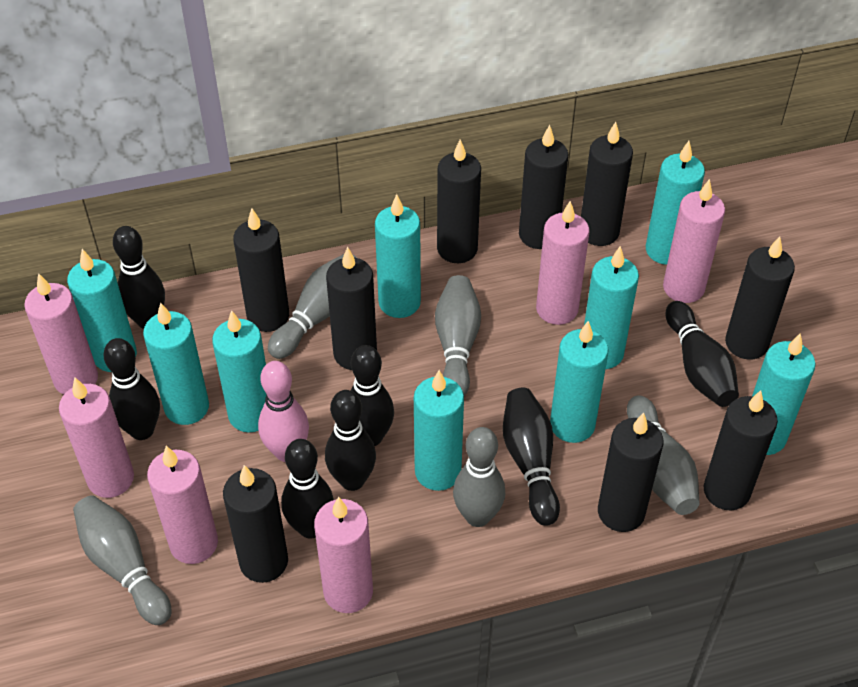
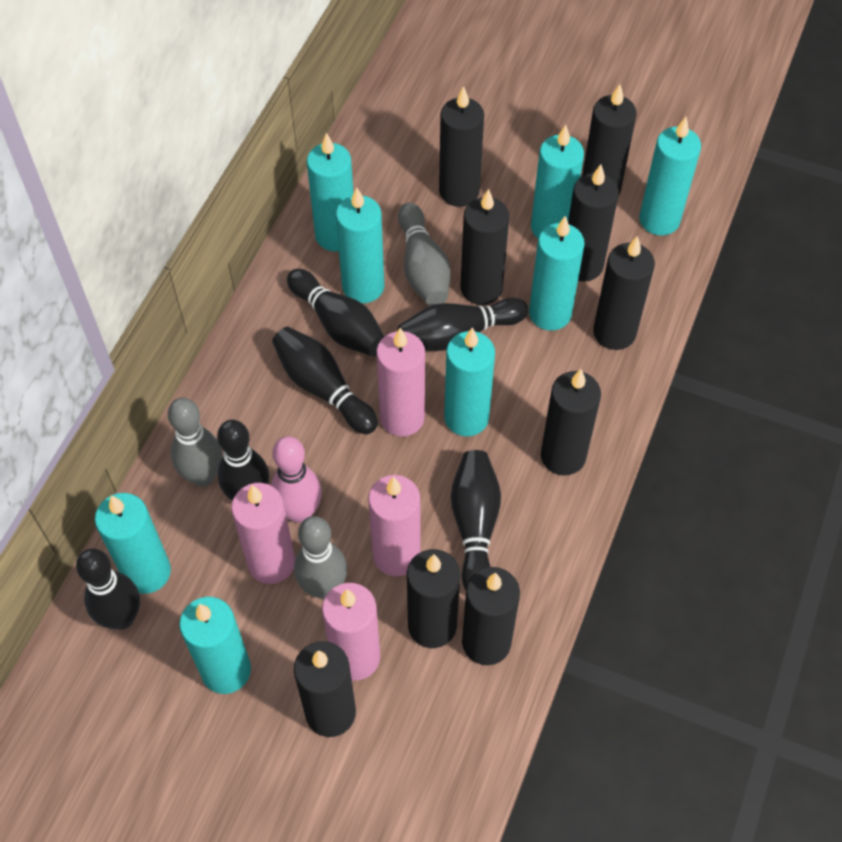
black bowling pin: [103,338,160,440] [113,226,165,329] [281,439,334,539] [325,390,376,491] [350,345,394,446] [503,388,560,526] [665,301,739,407] = 7 -> [76,548,140,629] [217,420,269,501] [272,327,378,434] [287,269,384,356] [398,298,528,351] [451,450,501,590] = 6
grey bowling pin: [73,495,172,625] [268,254,357,359] [435,275,481,396] [453,427,505,527] [627,395,700,515] = 5 -> [168,398,222,487] [294,516,347,599] [398,202,451,306] = 3
pink candle: [24,273,98,394] [59,378,134,498] [147,446,218,564] [314,497,373,613] [536,201,590,325] [663,179,725,303] = 6 -> [231,483,295,584] [322,583,380,681] [368,475,420,576] [376,328,425,437] = 4
turquoise candle: [67,249,137,372] [143,302,209,425] [212,310,266,432] [375,194,421,318] [414,370,464,491] [550,321,609,443] [584,246,639,369] [646,141,705,265] [752,333,816,455] = 9 -> [95,493,171,594] [179,597,251,694] [307,133,354,252] [336,187,384,303] [444,328,495,436] [529,216,585,331] [531,125,584,238] [639,117,701,236] = 8

